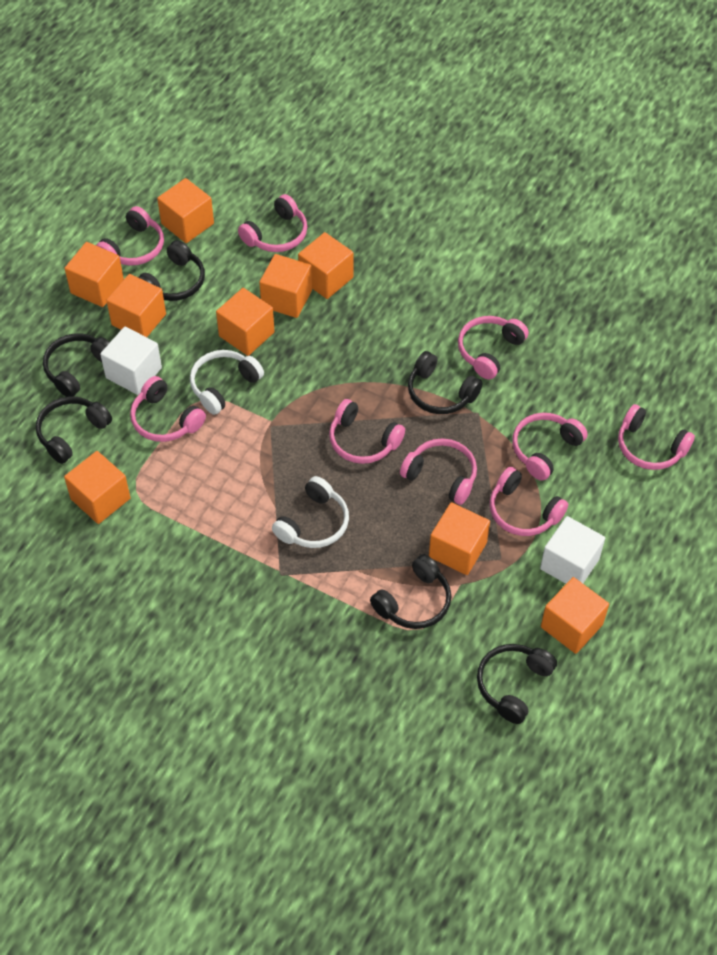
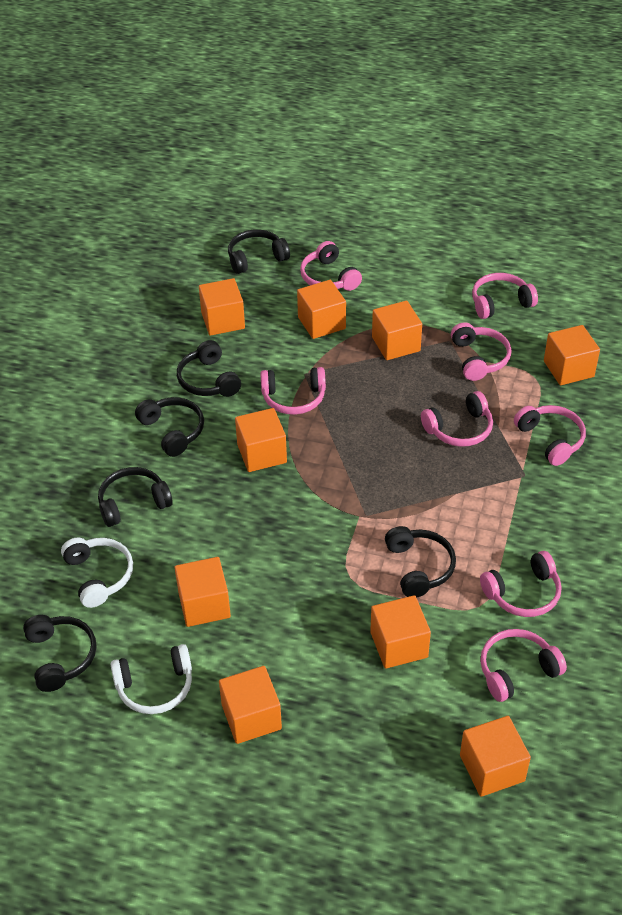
pink headphones: [96,206,164,266] [130,376,206,442] [238,194,307,252] [329,399,405,464] [400,438,477,505] [458,316,529,379] [490,467,568,536] [512,413,588,481] [618,404,695,470] = 9 -> [260,367,326,415] [300,241,362,291] [421,391,493,447] [451,322,512,381] [472,273,538,319] [480,551,562,617] [480,629,567,702] [514,405,586,466] = 8
white cube: [100,327,162,395] [540,516,605,584] = 2 -> none = 0

